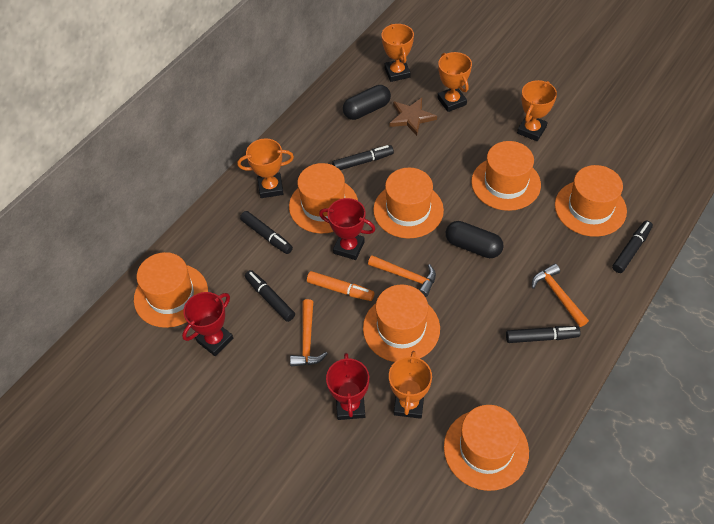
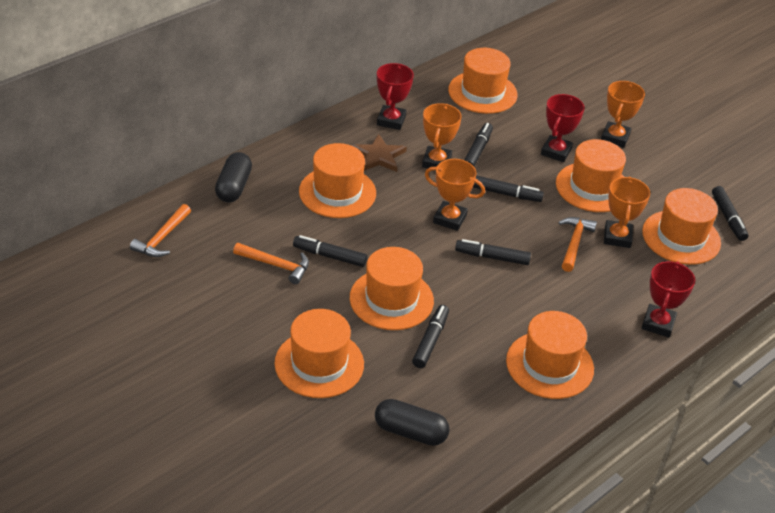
black marker: [240,211,293,254] [245,270,295,322] [332,145,394,170] [506,326,581,343] [612,221,653,273] = 5 -> [293,235,367,267] [412,305,449,368] [455,239,531,265] [465,123,493,167] [473,175,544,202] [712,186,748,241] = 6
orange marker: [307,271,374,301] = 1 -> none = 0
orange trophy: [237,138,294,198] [381,24,414,82] [389,351,432,419] [438,52,472,112] [517,80,557,141] = 5 -> [422,103,462,168] [425,159,485,231] [601,81,645,148] [604,177,650,248] = 4

